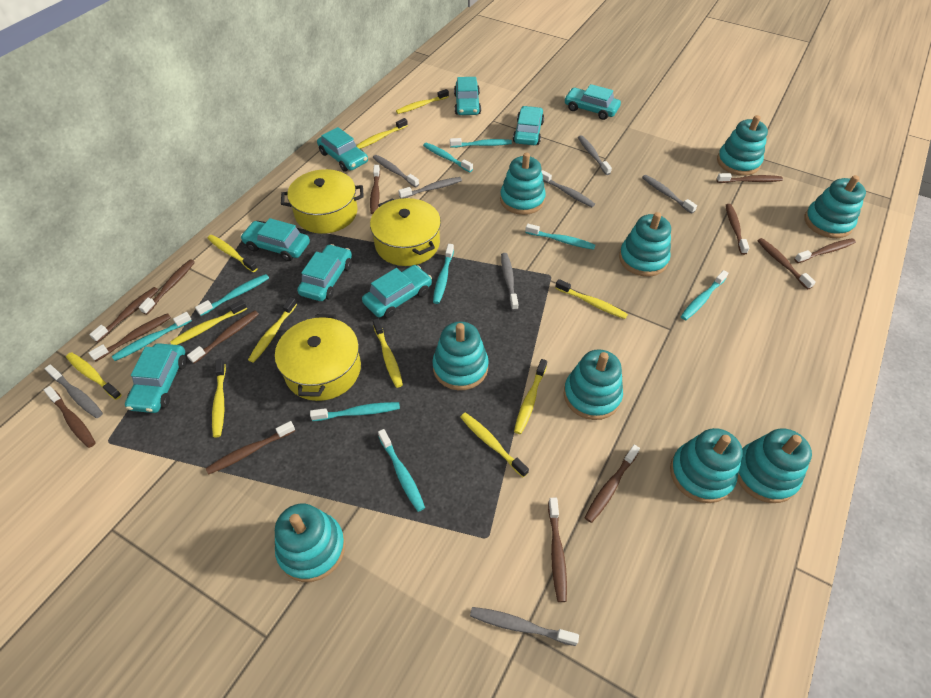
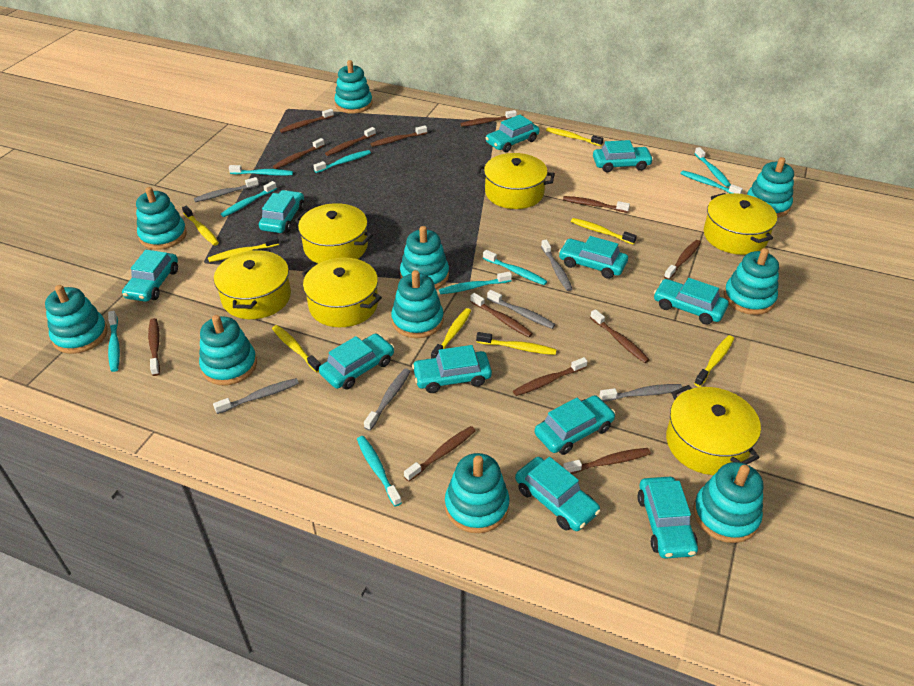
grey toothbrush: [44,365,103,418] [373,155,419,187] [398,177,462,199] [470,607,579,646] [501,253,518,311] [541,170,595,207] [578,135,612,175] [642,175,697,214] = 8 -> [194,177,259,202] [213,378,299,414] [364,368,410,431] [487,290,556,329] [541,240,572,291] [600,384,682,401] = 6
turquoise car: [125,343,187,413] [240,218,310,261] [297,244,352,301] [317,127,368,172] [362,265,432,318] [454,77,481,115] [513,106,544,145] [564,84,621,120] = 8 -> [122,250,178,302] [259,190,305,233] [319,333,394,390] [412,345,492,393] [486,115,540,152] [515,457,601,531] [534,395,615,455] [559,236,628,279] [593,140,653,172] [637,477,698,559] [654,278,729,325] = 11
turquoise stacking toy: [275,504,345,582] [432,321,489,390] [500,153,546,215] [564,350,623,420] [619,212,671,277] [670,428,743,503] [717,115,768,176] [737,428,812,503] [804,175,866,238] = 9 -> [45,285,108,354] [136,187,187,250] [199,315,257,385] [334,60,373,114] [391,270,444,338] [400,226,449,289] [445,453,509,533] [693,462,764,543] [724,248,779,315] [747,157,794,218] = 10
yellow pot: [275,314,361,401] [281,169,364,234] [370,198,441,266] = 3 -> [214,249,291,319] [295,203,373,264] [302,258,382,327] [477,153,555,209] [666,385,761,475] [704,193,777,255] = 6
yellow toothbrush: [66,352,122,400] [170,300,247,345] [208,235,258,272] [212,359,226,437] [248,297,297,363] [356,118,408,149] [373,319,403,388] [396,89,449,114] [460,413,529,477] [514,359,547,434] [555,279,628,319] = 11 -> [182,206,219,246] [208,236,279,262] [272,325,321,373] [431,308,471,358] [476,332,557,355] [546,127,603,146] [571,218,637,245] [694,335,734,387] = 8

